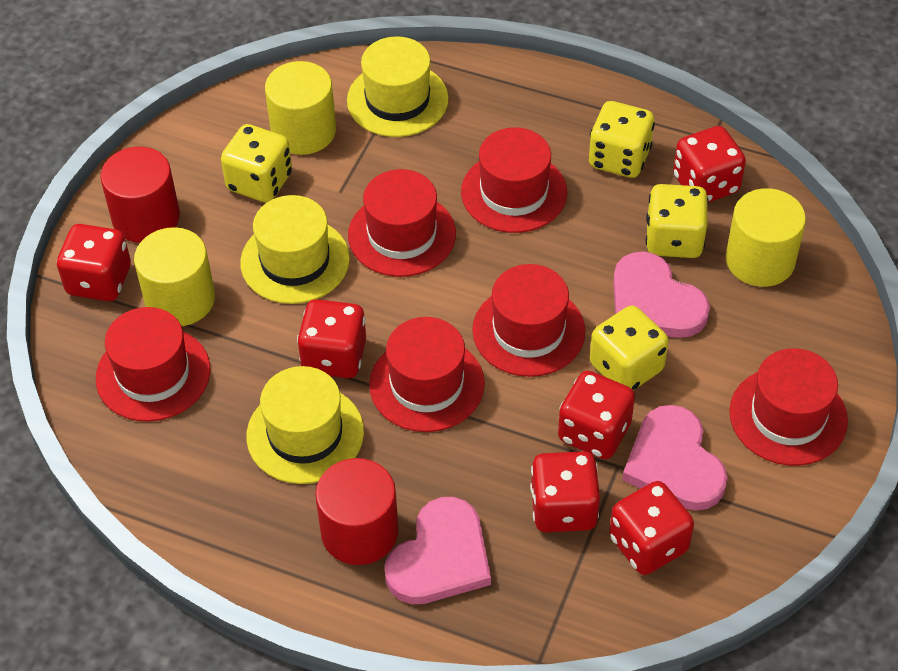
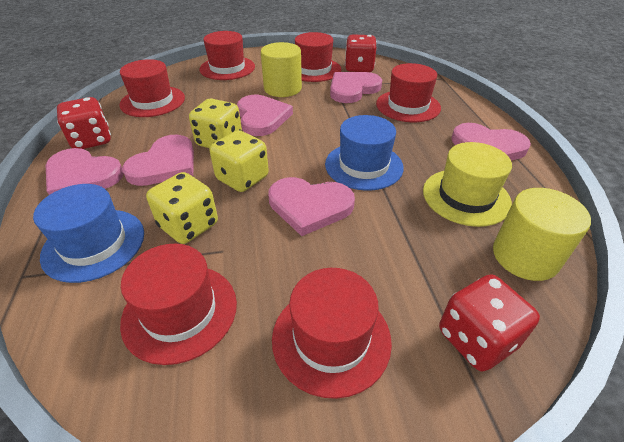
blue hat: none = 0 -> [33,184,144,283] [325,115,404,191] = 2
pink heart: [385,497,491,604] [613,251,710,338] [622,405,728,511] = 3 -> [45,148,124,195] [122,135,194,186] [237,95,293,136] [268,177,355,236] [330,72,382,103] [451,123,531,161] = 6
red cylinder: [100,147,180,243] [315,458,399,565] = 2 -> none = 0
red dice: [57,224,131,301] [297,299,366,378] [530,451,600,533] [558,371,635,459] [609,481,694,575] [673,126,746,203] = 6 -> [57,97,111,149] [345,34,377,72] [439,274,540,372] = 3
yellow cylinder: [134,227,215,326] [265,61,336,155] [726,188,806,287] = 3 -> [261,42,302,97] [493,188,591,281] = 2
yellow dice: [221,124,292,203] [589,101,655,178] [590,305,669,391] [646,184,708,258] = 4 -> [146,172,218,244] [189,98,242,148] [210,130,269,192] = 3
yellow hat: [240,195,350,304] [246,366,364,484] [347,36,449,137] = 3 -> [423,142,512,227] = 1

